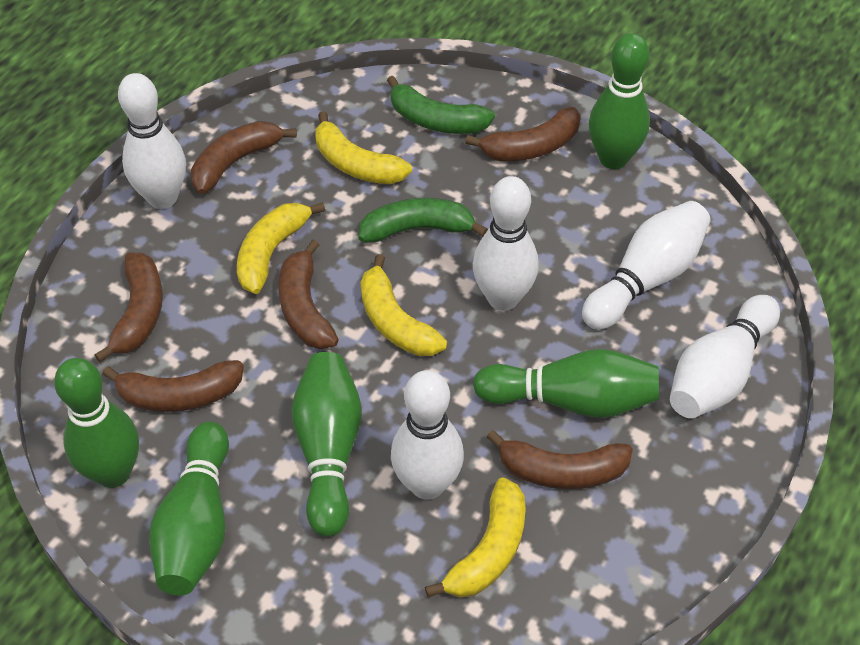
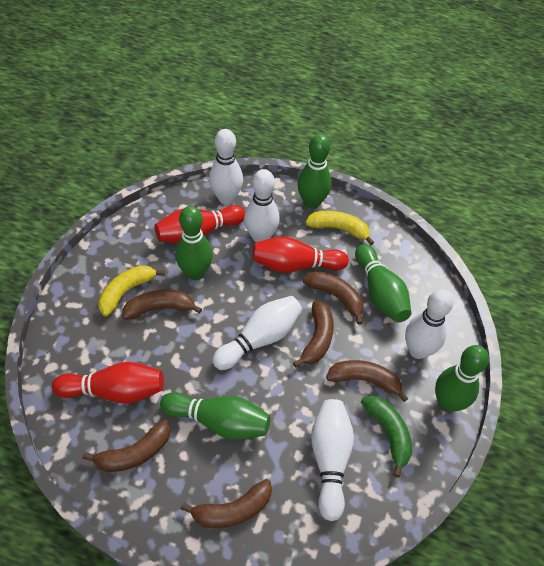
green banana: [359,198,488,243] [387,76,495,134] = 2 -> [361,395,412,477] = 1
red bowling pin: none = 0 -> [52,362,164,403] [155,205,245,244] [253,236,349,273] = 3
yellow banana: [237,202,325,294] [315,111,412,184] [361,254,447,356] [425,477,526,598] = 4 -> [98,265,165,317] [305,211,374,245] = 2

